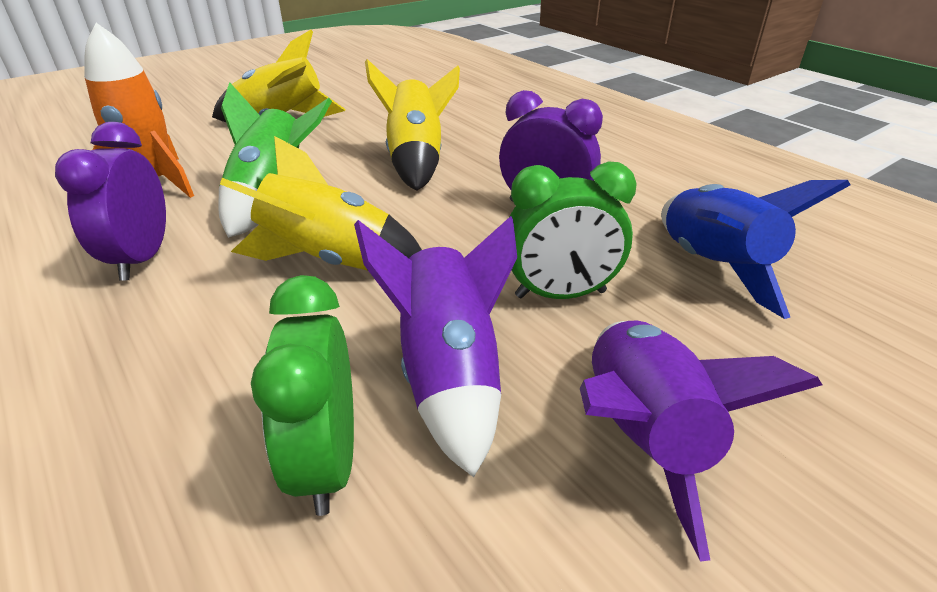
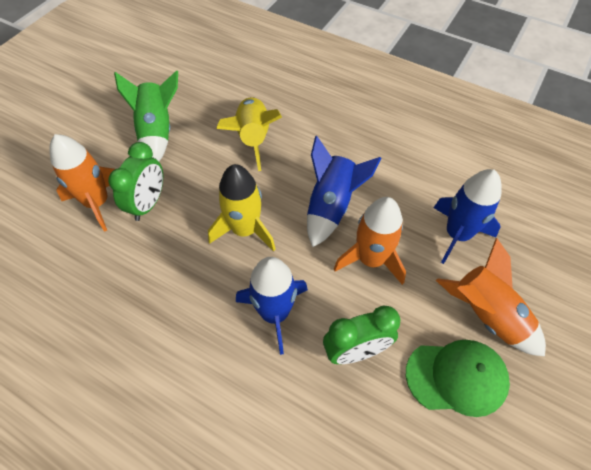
blue rocket: [661,180,851,319] = 1 -> [236,257,308,355] [307,136,381,247] [433,169,501,264] = 3
green cap: none = 0 -> [406,340,510,417] = 1
orange rocket: [84,23,194,198] = 1 -> [49,134,115,232] [334,197,406,285] [436,238,546,356] = 3
purple clock: [55,122,166,280] [499,90,603,202] = 2 -> none = 0
purple rocket: [354,216,517,477] [580,321,822,562] = 2 -> none = 0
yellow rocket: [212,30,345,122] [220,136,422,271] [365,59,460,190] = 3 -> [208,164,275,251] [216,97,282,171] = 2

